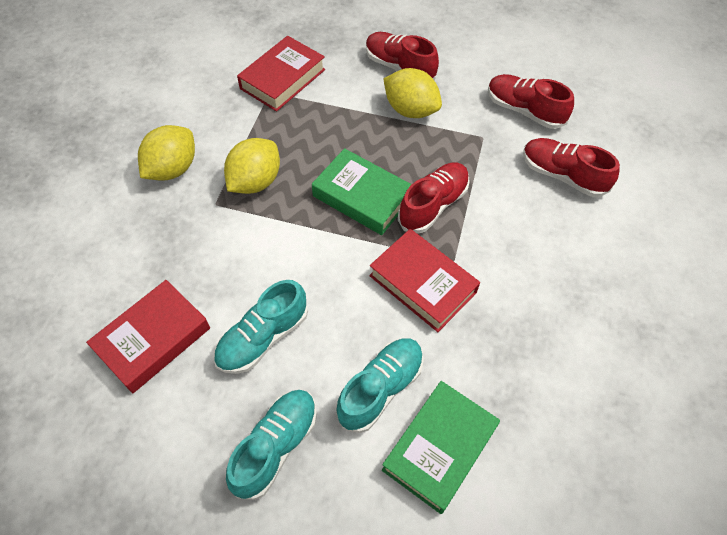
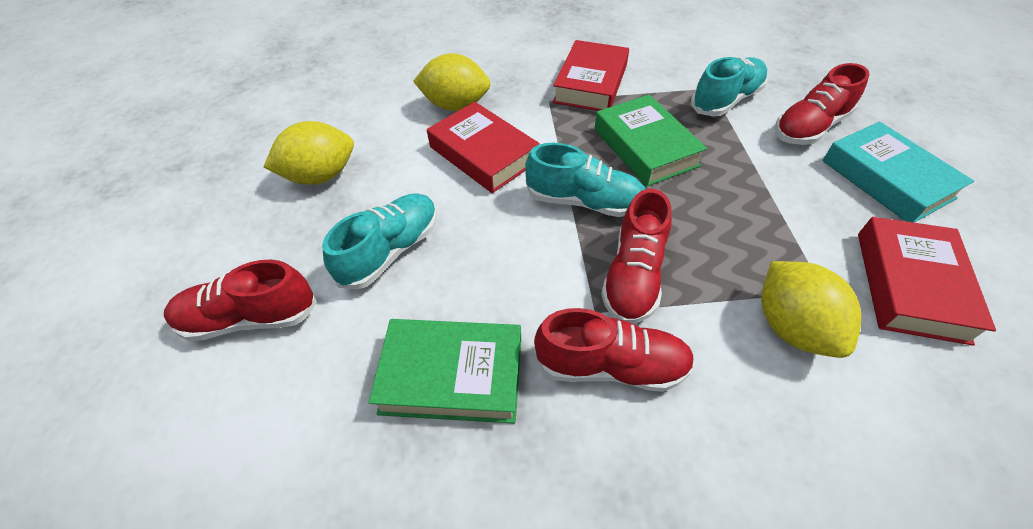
turquoise book: none = 0 -> [822,122,974,223] = 1

